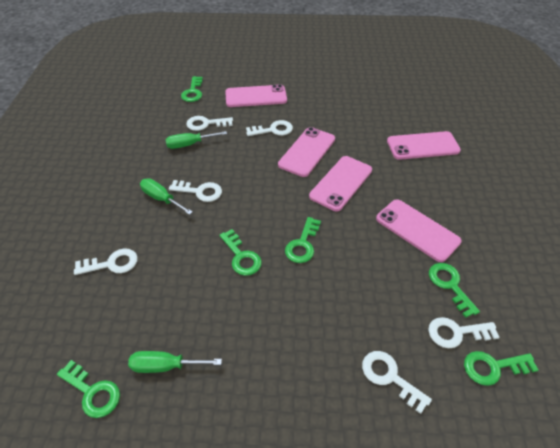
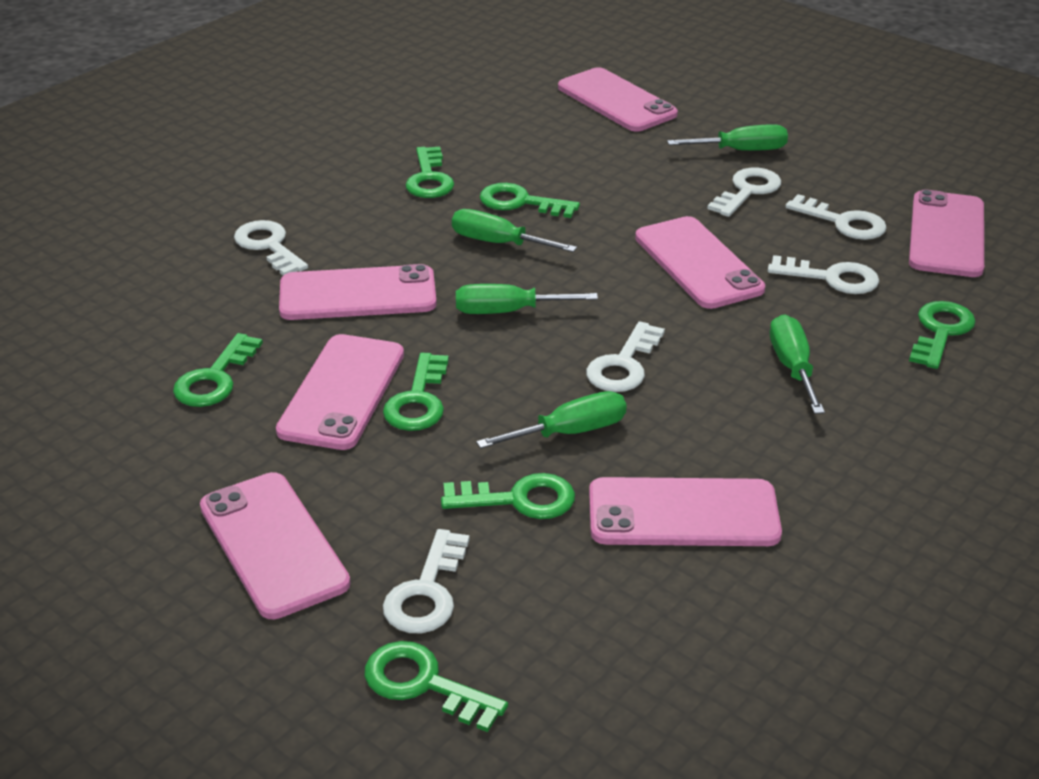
green key: [57,360,120,418] [181,76,203,102] [219,229,262,276] [285,217,321,263] [429,263,480,318] [464,351,539,386] = 6 -> [173,333,263,407] [365,641,508,732] [383,353,449,431] [405,147,454,198] [441,473,575,519] [480,183,580,218] [909,301,976,369] = 7
green screwdriver: [128,351,222,373] [140,178,193,215] [165,131,227,149] = 3 -> [452,209,577,252] [456,284,598,314] [476,391,627,449] [667,124,788,151] [770,314,825,414] = 5
pink phone: [225,84,287,107] [278,127,335,177] [309,156,372,211] [376,199,462,262] [387,131,461,160] = 5 -> [200,472,350,619] [276,334,404,450] [279,264,437,320] [558,67,678,132] [589,477,782,546] [635,216,765,309] [909,189,984,277] = 7

